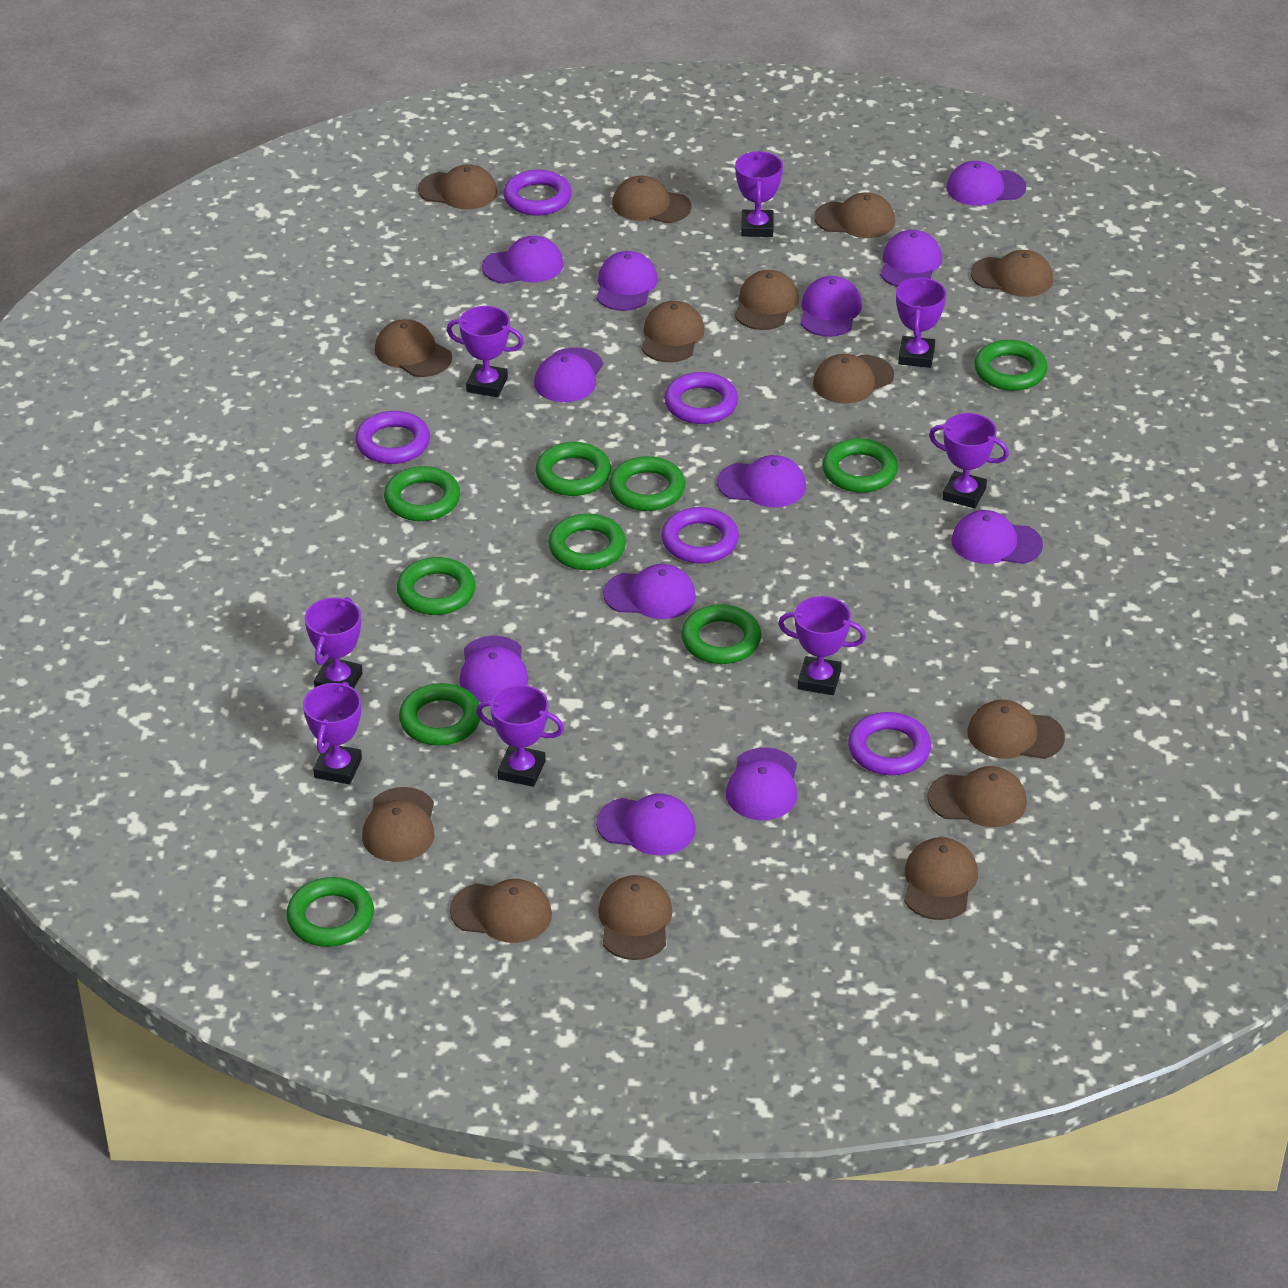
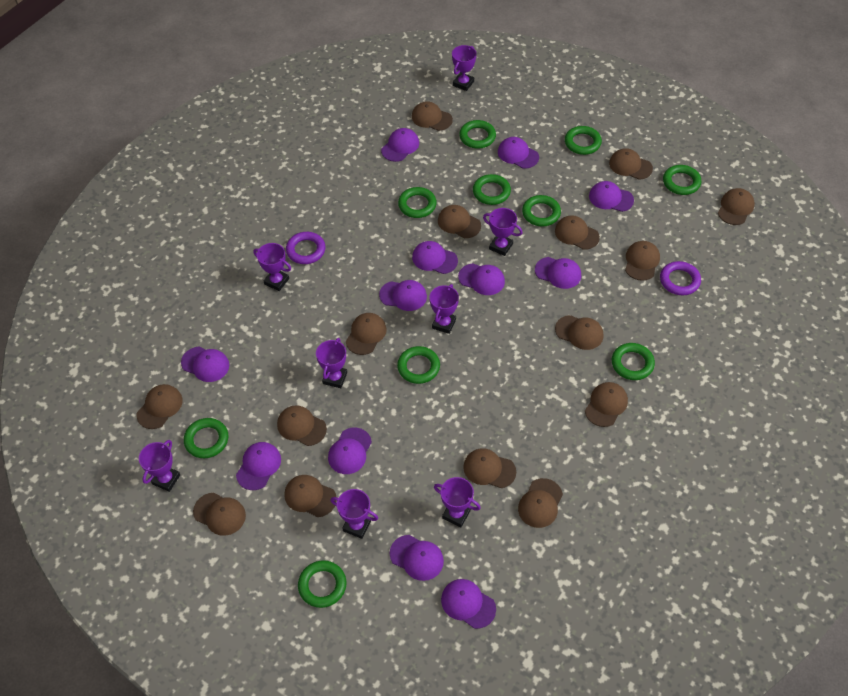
brown cap: [362,787,434,862] [375,319,452,377] [418,164,497,209] [450,879,552,943] [598,875,673,960] [612,176,691,223] [641,301,705,362] [734,270,799,330] [813,354,894,404] [814,192,895,238] [904,837,978,920] [927,766,1027,827] [967,700,1065,759] [971,250,1053,297] = 14 -> [136,384,183,429] [193,493,246,536] [277,405,327,446] [284,475,336,517] [346,313,387,355] [412,101,453,131] [438,205,481,238] [463,448,516,488] [518,478,563,528] [555,215,600,250] [555,315,603,350] [585,382,628,427] [609,148,653,180] [625,241,660,281] [718,188,755,225] = 15
purple ring: [355,411,430,464] [503,170,572,216] [661,507,739,563] [664,372,738,424] [848,712,931,775] = 5 -> [286,232,325,264] [660,261,701,295] = 2

